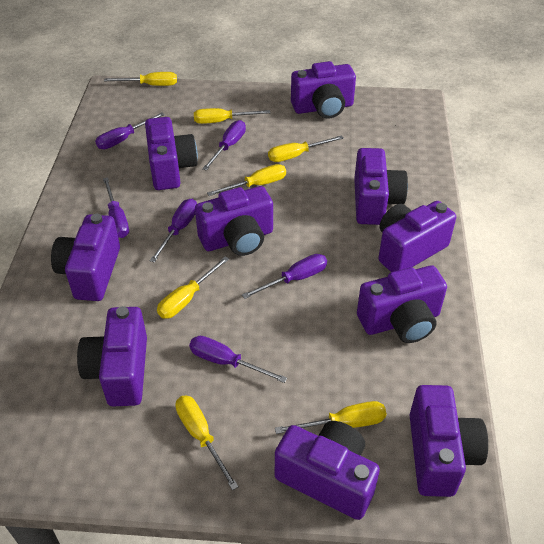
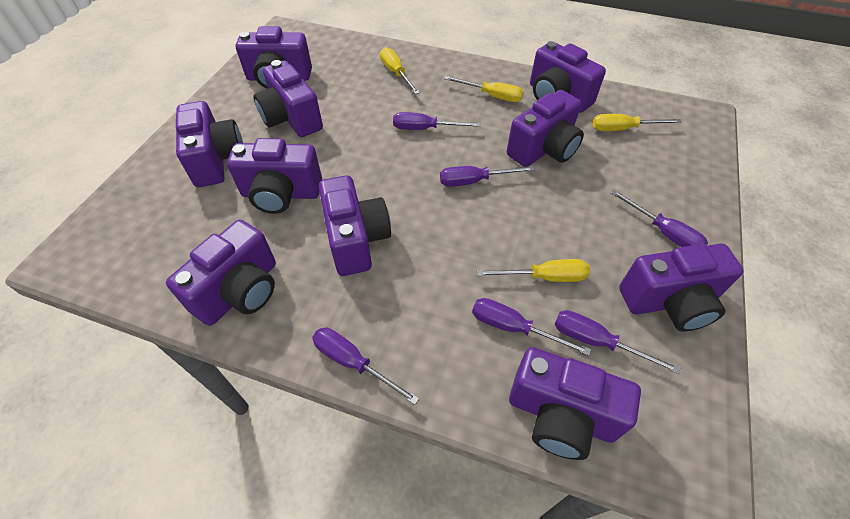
yellow screwdriver: [104,72,177,86] [157,256,229,319] [175,395,239,490] [194,108,270,124] [207,164,286,196] [268,135,344,162] [275,401,386,434] = 7 -> [380,47,420,95] [444,76,524,102] [477,259,590,282] [593,114,681,131] = 4

